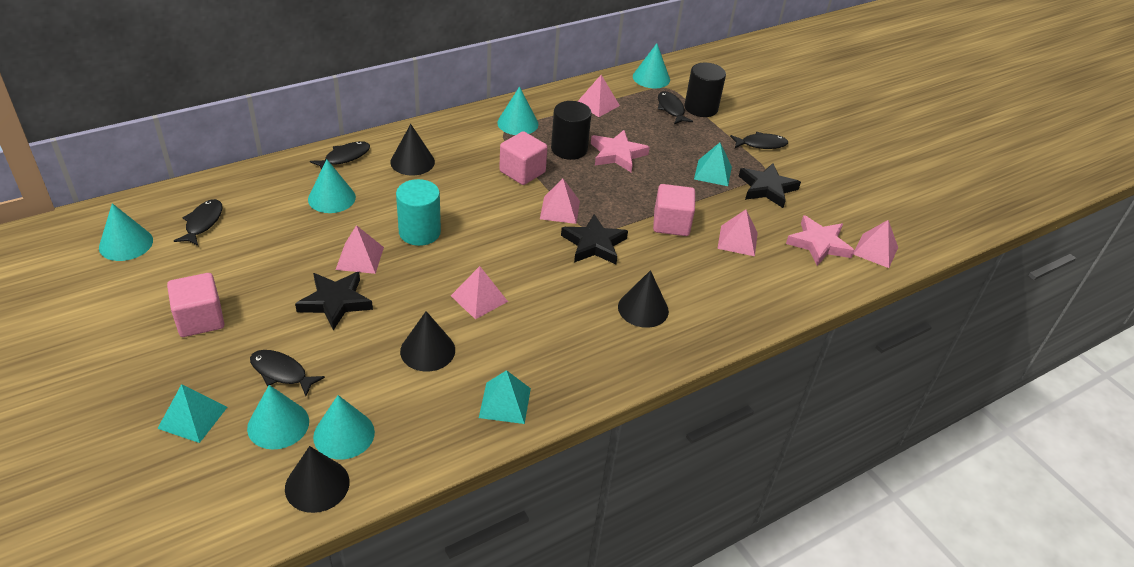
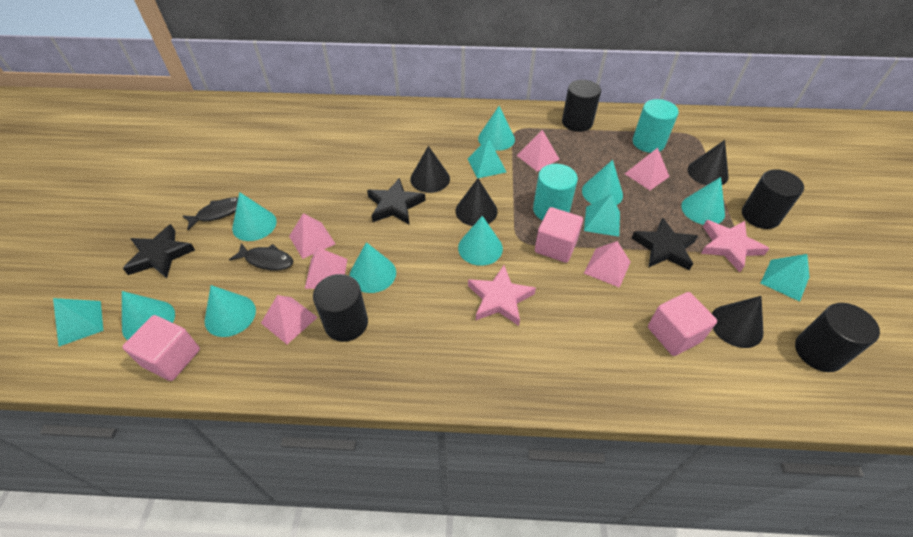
black cylinder: [551,101,592,160] [685,63,726,117] = 2 -> [313,274,368,342] [562,80,601,132] [742,169,804,229] [795,303,880,372] = 4
black fish: [174,199,222,246] [250,350,325,396] [310,141,370,170] [658,91,693,124] [730,132,788,149] = 5 -> [183,197,238,230] [229,243,293,271] = 2
turquoise cone: [99,203,153,261] [247,385,309,450] [308,159,356,213] [313,395,375,459] [497,86,538,135] [633,43,670,88] = 6 -> [122,291,175,340] [205,285,256,337] [232,192,277,241] [350,242,396,293] [458,216,503,266] [478,106,515,151] [582,160,623,205] [681,177,725,225] = 8
turquoise cylinder: [396,179,441,246] = 1 -> [533,164,578,220] [633,99,679,153] = 2
turquoise pyramid: [157,384,227,443] [479,370,531,424] [694,143,732,186] = 3 -> [53,298,103,347] [468,138,506,178] [584,194,620,237] [761,254,809,302] = 4

